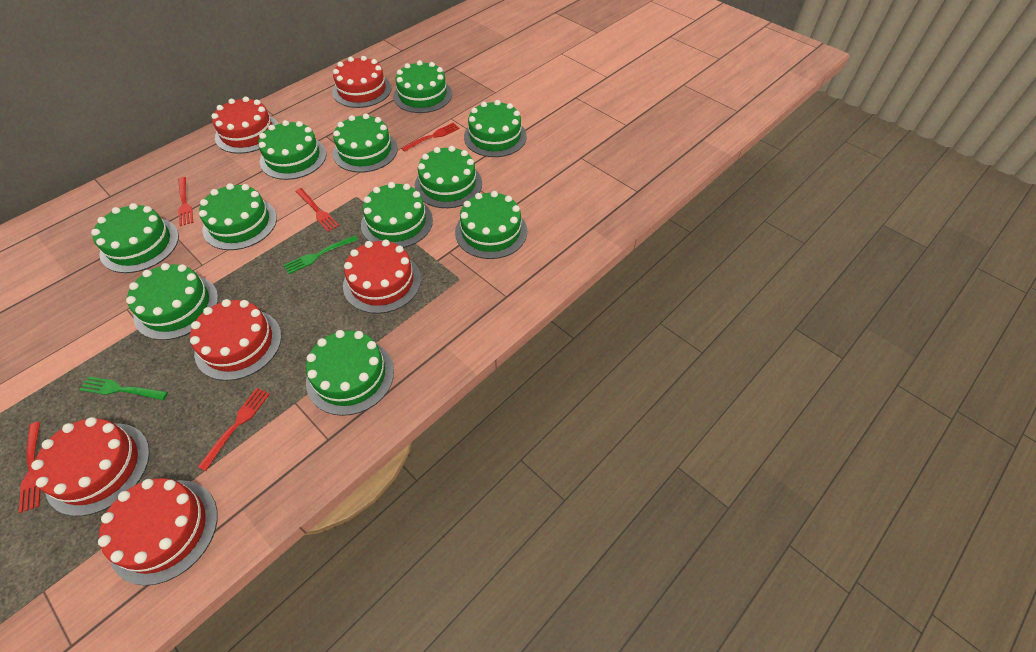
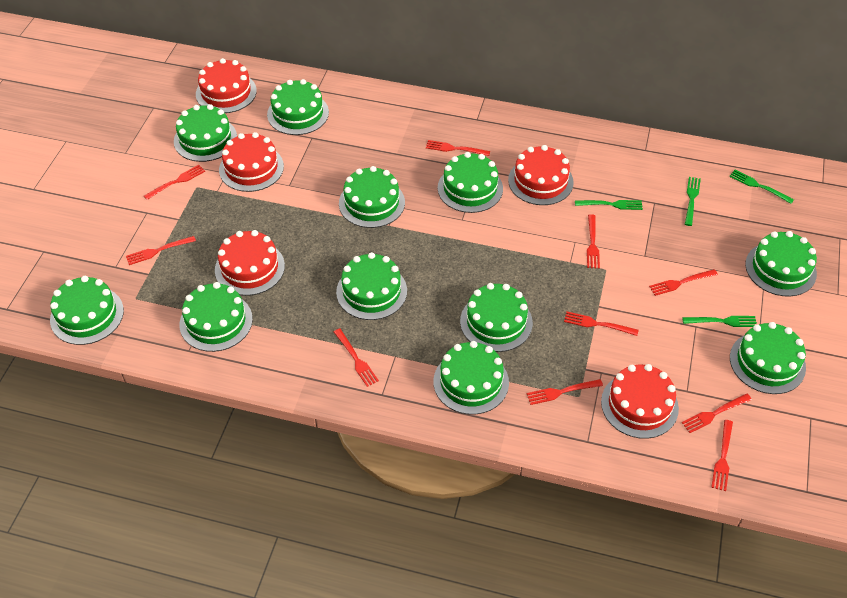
green fork: [79,377,168,400] [284,235,358,274] = 2 -> [575,200,643,210] [682,316,757,327] [685,177,701,226] [729,170,794,204] = 4
red cake: [31,417,150,516] [98,478,218,586] [190,299,282,381] [211,97,278,154] [333,56,391,108] [343,239,421,314] = 6 -> [196,58,257,113] [215,230,285,296] [219,132,284,192] [508,145,574,205] [601,364,679,439] = 5
red fork: [19,422,41,513] [178,177,193,226] [198,388,270,471] [295,188,339,232] [401,123,460,152] = 5 -> [126,236,196,265] [144,165,205,200] [334,328,379,387] [426,140,490,156] [527,379,603,405] [564,312,639,336] [587,214,600,269] [649,269,718,296] [682,393,752,433] [711,420,733,491] = 10

